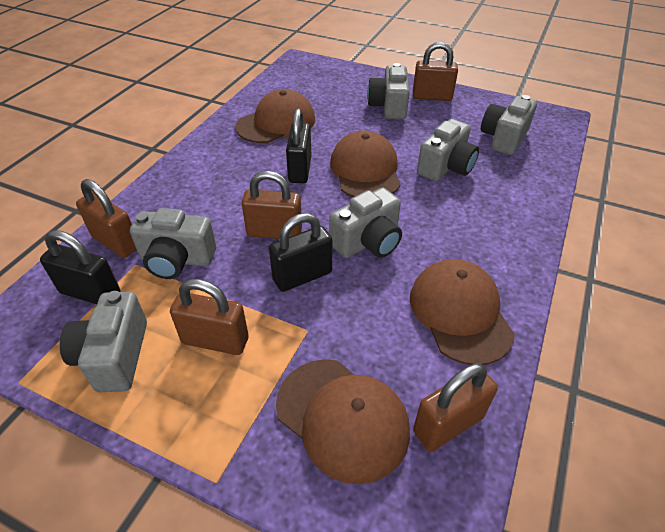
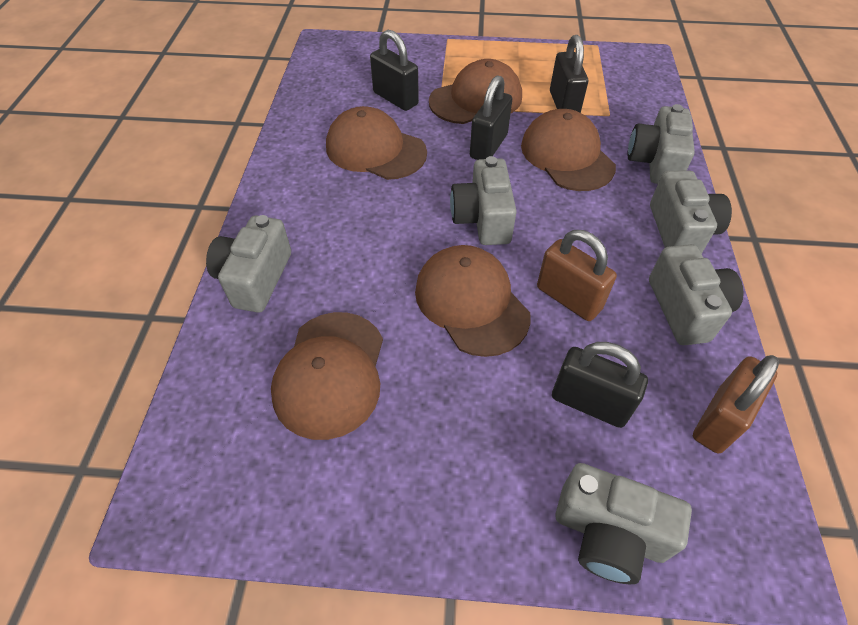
black padlock: [40,230,120,304] [269,213,332,292] [286,108,311,183] = 3 -> [370,30,419,111] [470,75,512,160] [550,35,588,113] [552,342,648,428] = 4
brown cap: [235,89,315,143] [276,359,410,485] [330,131,401,197] [410,259,515,365] = 4 -> [271,312,383,440] [326,106,427,180] [415,245,530,357] [429,59,522,124] [521,109,616,191] = 5
brown padlock: [76,179,137,258] [170,279,249,355] [241,171,302,239] [413,42,458,101] [413,363,498,452] = 5 -> [537,230,617,321] [693,355,779,454] = 2

